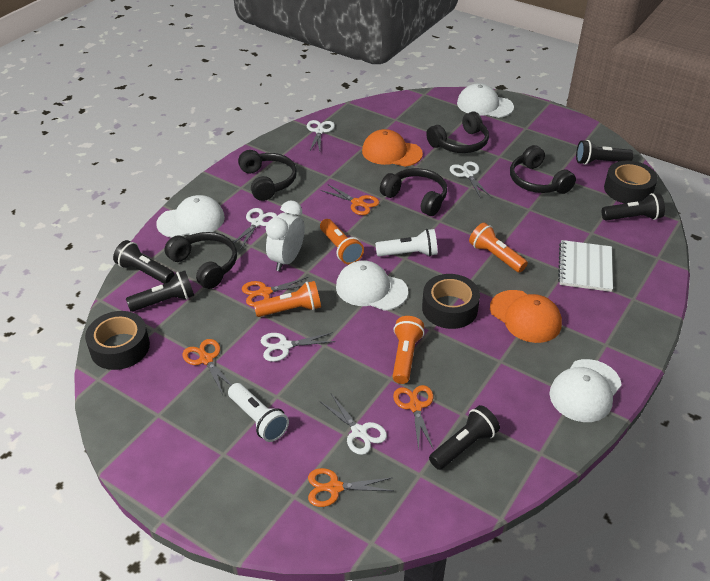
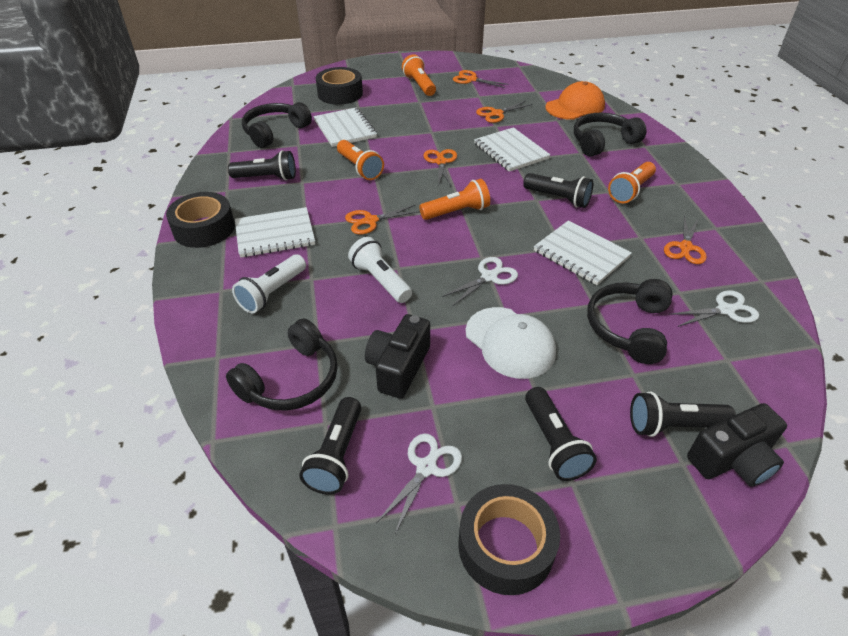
black camera: none = 0 -> [365,314,430,399] [687,403,787,487] = 2
black headphones: [165,232,237,289] [238,150,297,201] [380,168,447,216] [426,111,489,153] [510,145,576,194] = 5 -> [226,319,338,411] [242,102,312,148] [574,113,647,157] [587,279,673,364] = 4
orange cap: [362,129,423,167] [490,290,562,343] = 2 -> [546,81,605,120] = 1
white cap: [156,195,225,238] [336,260,408,311] [457,83,514,118] [550,359,622,422] = 4 -> [466,307,556,379] = 1
white clock: [266,201,305,271] = 1 -> none = 0
white notebook: [558,240,613,292] = 1 -> [235,207,315,258] [313,107,377,147] [474,127,550,172] [534,220,632,285] = 4
white scissors: [233,208,277,250] [260,332,336,362] [307,120,335,152] [319,394,387,455] [450,162,491,198] = 5 -> [376,434,462,534] [442,257,518,306] [669,290,759,327] = 3

